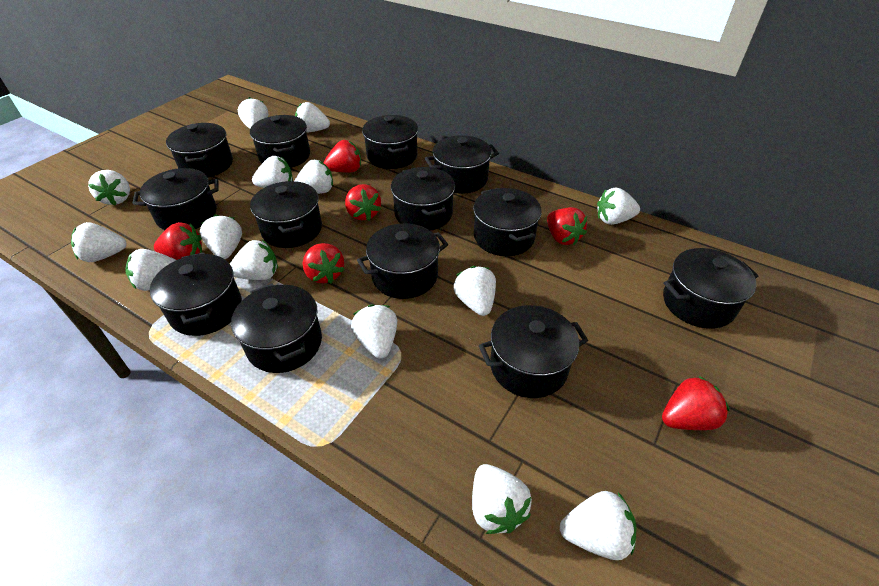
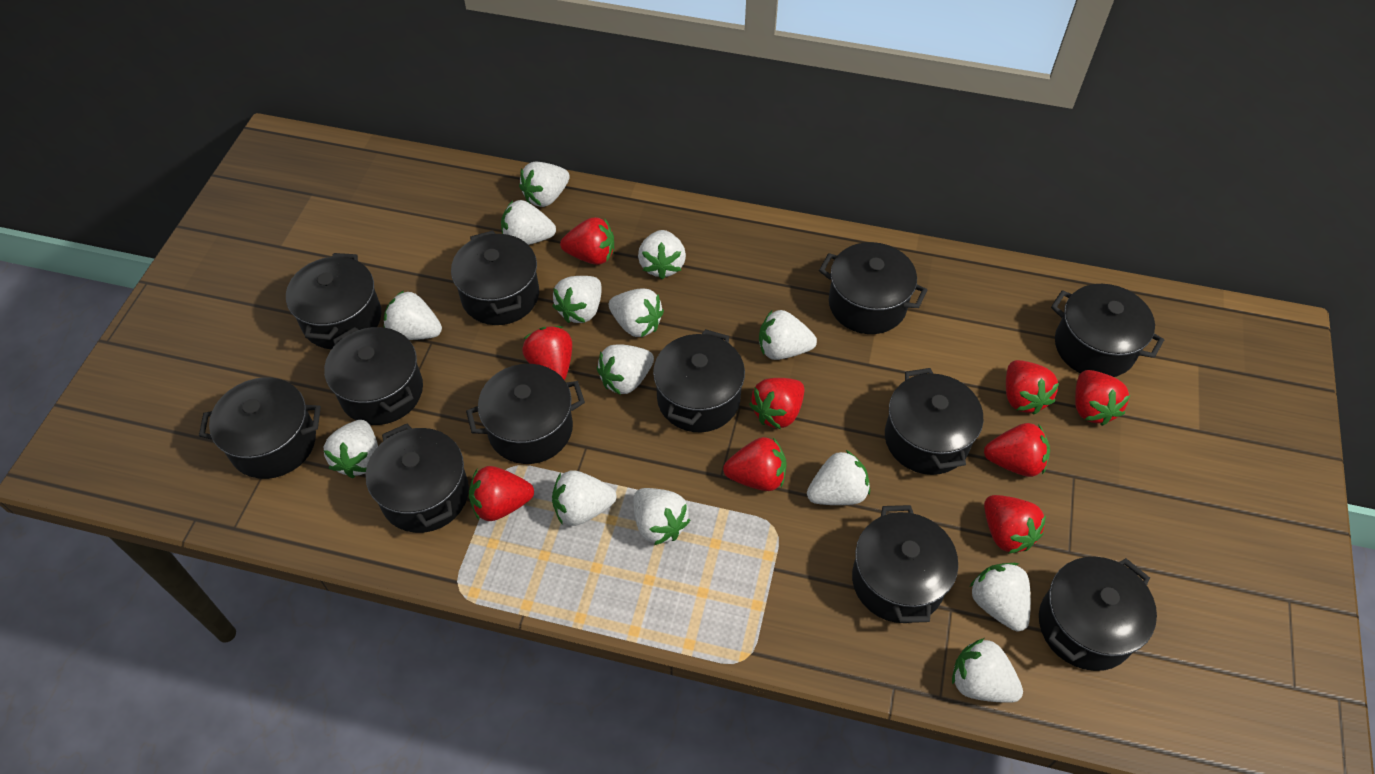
black pot: [133,168,219,230] [150,252,242,336] [166,123,233,178] [231,283,322,373] [250,115,310,168] [250,181,322,248] [357,223,448,299] [362,115,418,169] [391,167,455,231] [425,135,499,194] [473,188,542,256] [479,305,588,398] [663,248,759,329] = 13 -> [199,377,321,479] [286,253,382,349] [324,327,423,425] [366,424,469,533] [451,231,539,325] [466,364,585,464] [653,329,745,432] [819,242,927,334] [852,505,958,623] [885,368,984,475] [1039,557,1157,671] [1051,284,1164,377] = 12
red strawberry: [154,222,202,260] [303,243,345,283] [324,140,361,173] [345,184,381,221] [547,207,587,245] [662,376,730,430] = 6 -> [469,466,534,521] [522,326,572,380] [560,217,614,265] [723,437,787,491] [749,378,805,429] [984,423,1050,477] [984,495,1046,554] [1006,360,1059,414] [1075,370,1130,426] = 9

